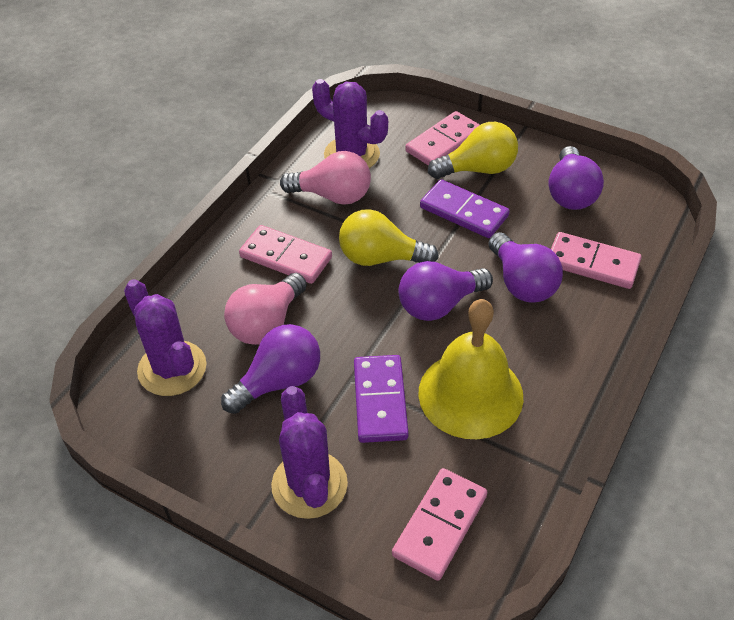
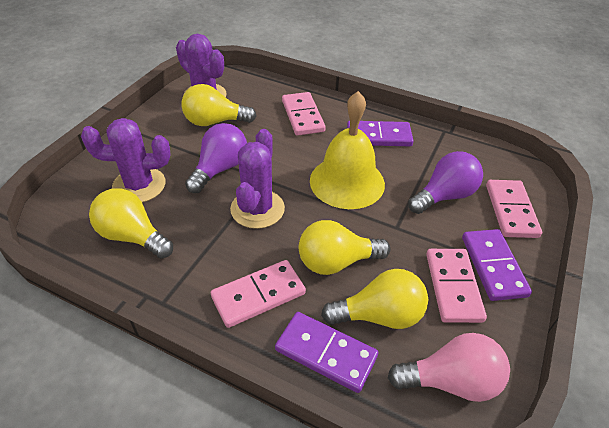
pink light bulb: [224,273,307,345] [280,151,371,205] = 2 -> [388,333,510,402] = 1
purple domino: [354,355,409,443] [420,179,510,238] = 2 -> [275,312,378,393] [347,121,413,146] [462,229,532,301] = 3
purple light bulb: [221,324,320,414] [399,261,493,321] [488,232,563,303] [549,146,604,210] = 4 -> [185,123,247,193] [408,151,483,214] = 2
yellow light bulb: [339,209,439,266] [428,122,518,179] = 2 -> [89,188,173,258] [182,84,257,126] [299,220,391,275] [321,269,428,329] = 4

